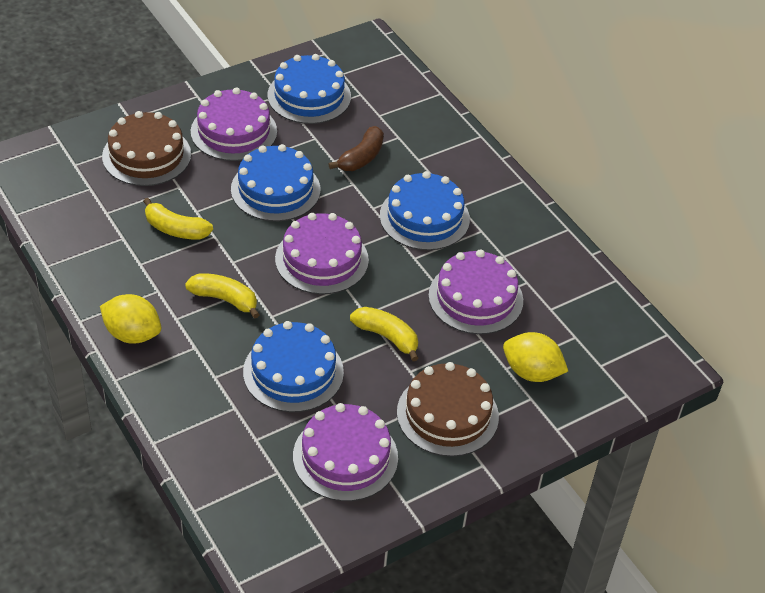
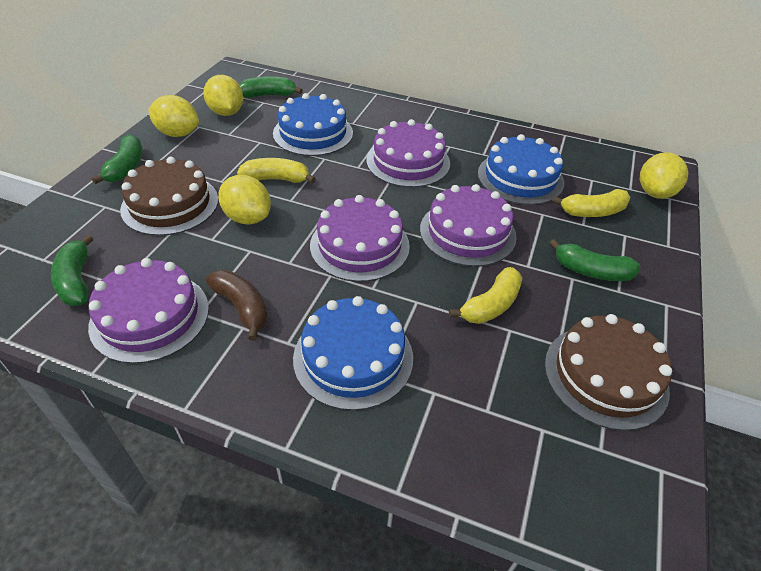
blue cake: [231,144,320,221] [243,321,344,412] [267,54,351,124] [380,171,470,250] = 4 -> [273,93,353,156] [293,296,413,411] [478,134,564,205] = 3
green banana: none = 0 -> [51,235,94,306] [92,135,143,184] [239,76,303,98] [549,239,641,281] = 4
yellow lemon: [100,294,161,344] [503,332,568,382] = 2 -> [148,95,199,137] [203,75,243,116] [218,175,271,224] [640,152,688,199] = 4

